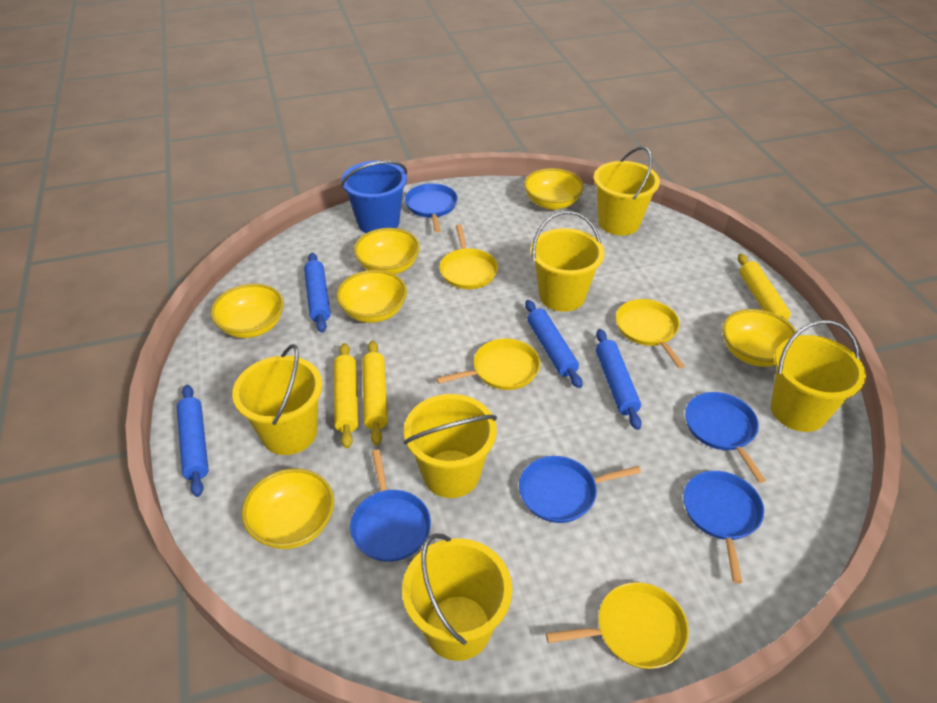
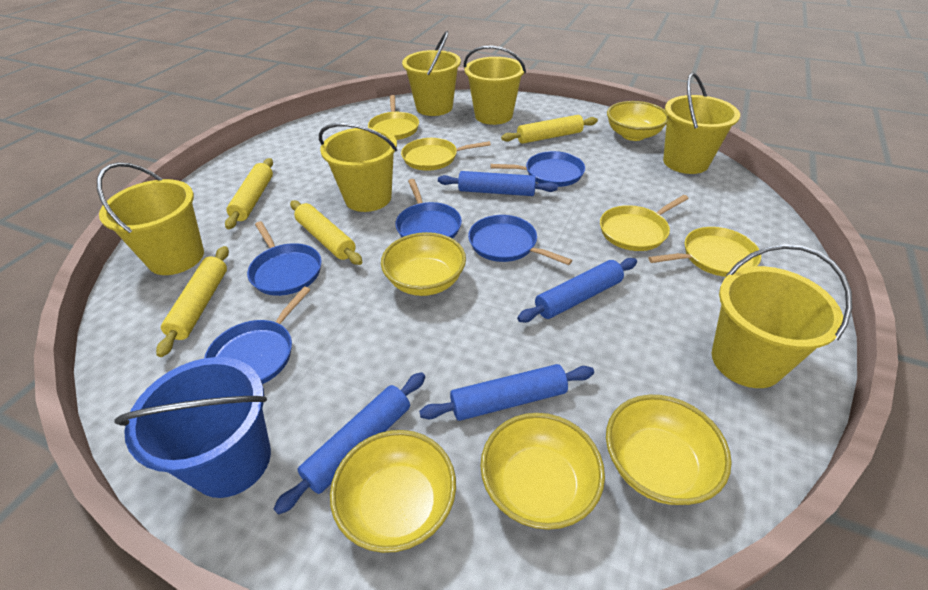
yellow bowl: [211,284,284,338] [242,468,334,549] [337,270,407,323] [354,228,420,274] [524,168,584,210] [722,309,796,367] = 6 -> [330,430,456,553] [381,232,466,296] [480,413,605,530] [606,395,732,505] [607,101,667,141] = 5
yellow rolling pin: [334,343,358,448] [362,341,388,445] [738,254,793,326] = 3 -> [156,246,229,357] [225,158,273,229] [290,200,362,265] [501,115,598,144] = 4

